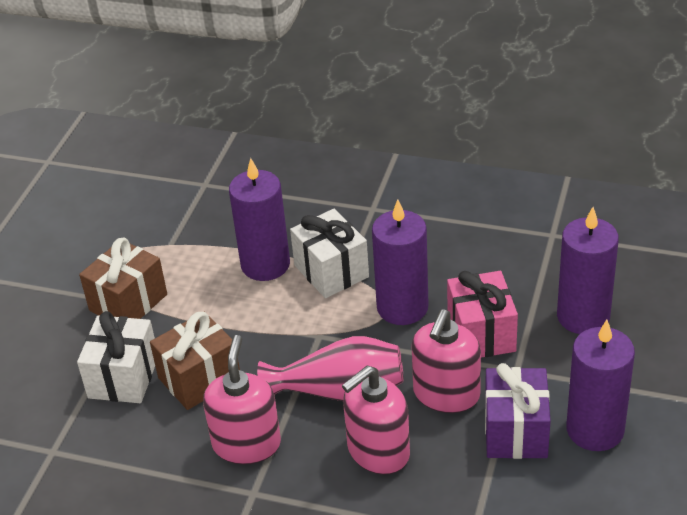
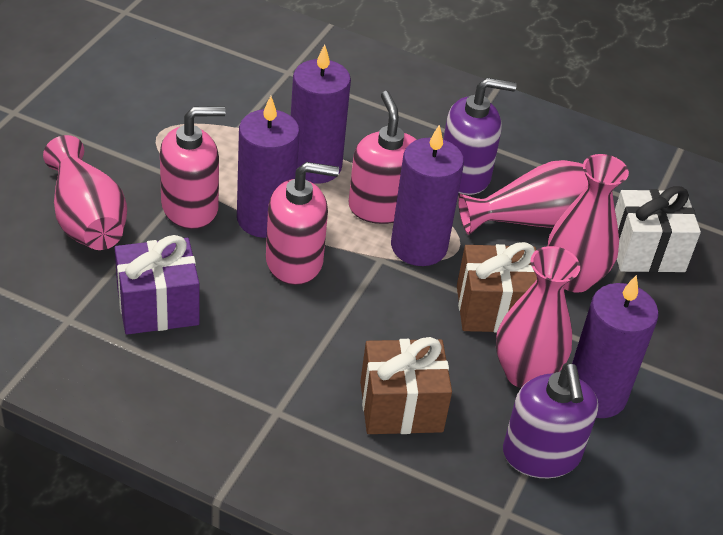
pink gift: [447,271,518,358] = 1 -> none = 0
pink vase: [257,336,403,401] = 1 -> [43,135,127,250] [458,160,588,235] [496,246,580,388] [548,154,629,293] = 4
purple soap dispenser: none = 0 -> [443,78,517,195] [503,363,598,478] = 2
white gift: [77,311,155,403] [290,209,369,298] = 2 -> [615,186,701,273] = 1

